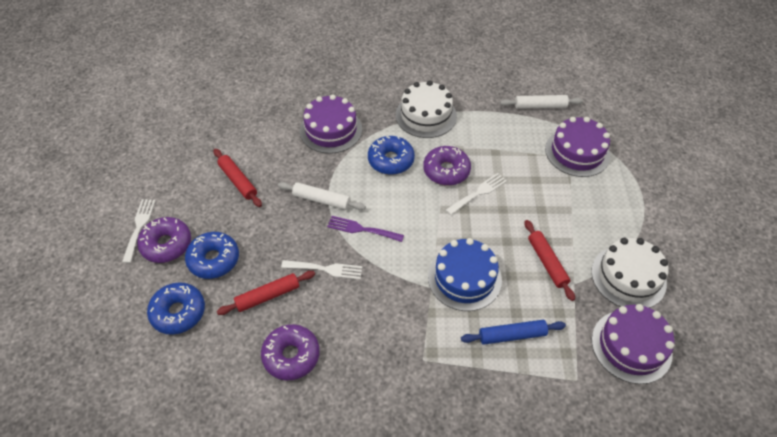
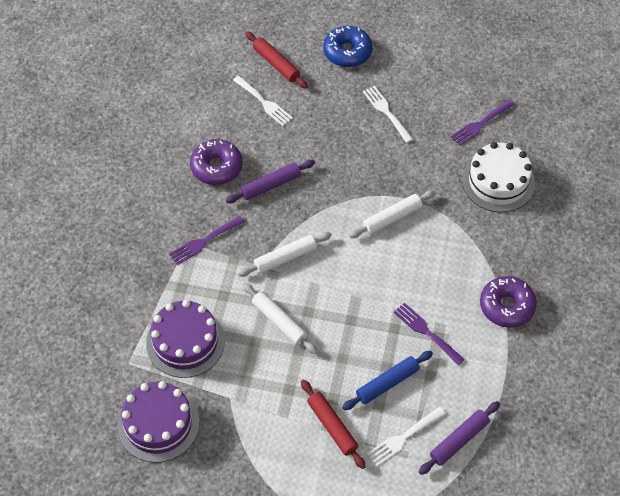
blue cake: [428,238,502,311] = 1 -> none = 0
blue donut: [147,282,205,335] [185,232,239,279] [368,136,415,175] = 3 -> [323,26,373,67] = 1
purple cake: [300,94,362,154] [545,117,610,177] [592,304,674,384] = 3 -> [118,381,199,463] [146,300,225,378] = 2
purple donut: [137,217,191,263] [261,324,320,380] [423,146,471,186] = 3 -> [190,139,242,185] [480,276,537,328] = 2
purple fork: [327,216,404,242] = 1 -> [169,216,245,265] [394,303,465,365] [451,99,515,146] = 3
purple rolling pin: none = 0 -> [226,160,315,203] [419,401,500,475] = 2
red rolling pin: [213,149,262,207] [217,271,315,315] [525,220,575,301] = 3 -> [245,31,308,89] [301,380,366,469] = 2
white cake: [396,80,457,138] [591,238,668,308] = 2 -> [462,142,535,212] = 1
white rolling pin: [278,182,366,210] [500,95,583,109] = 2 -> [238,232,332,277] [243,283,317,354] [349,190,435,238] = 3

